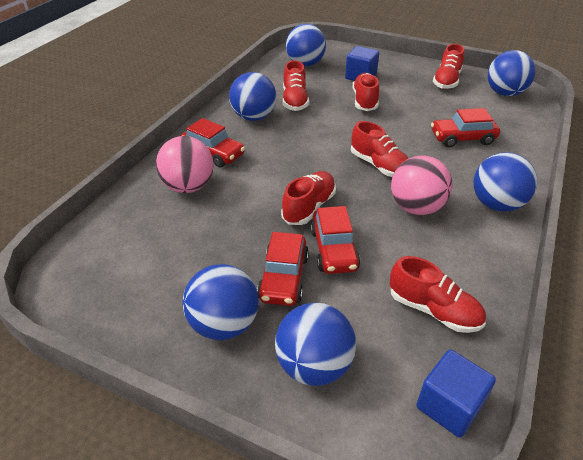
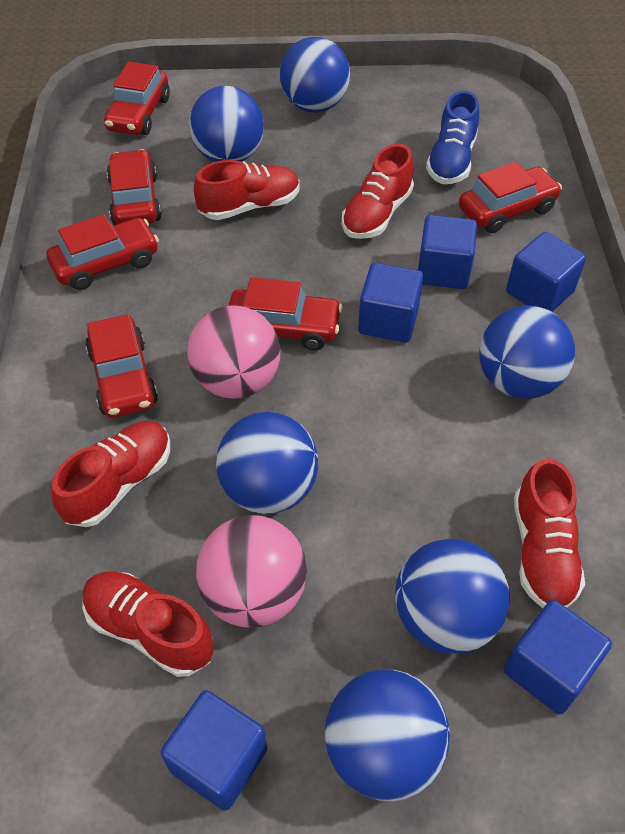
blue cube: [345,46,379,81] [416,349,496,437] = 2 -> [160,690,267,811] [358,263,423,342] [418,215,477,289] [504,600,612,714] [506,232,586,312] = 5
blue shoe: none = 0 -> [426,91,479,184] = 1
red car: [181,118,245,168] [257,232,309,306] [310,206,360,274] [431,108,500,148] = 4 -> [46,214,159,290] [85,314,158,418] [104,62,170,135] [107,149,162,225] [229,277,343,350] [459,162,562,233] = 6
red shoe: [281,171,336,225] [283,60,309,111] [351,121,408,177] [353,73,379,111] [390,256,486,333] [433,44,464,89] = 6 -> [51,421,170,527] [82,572,213,677] [194,160,300,220] [342,144,414,239] [514,458,585,608] = 5

